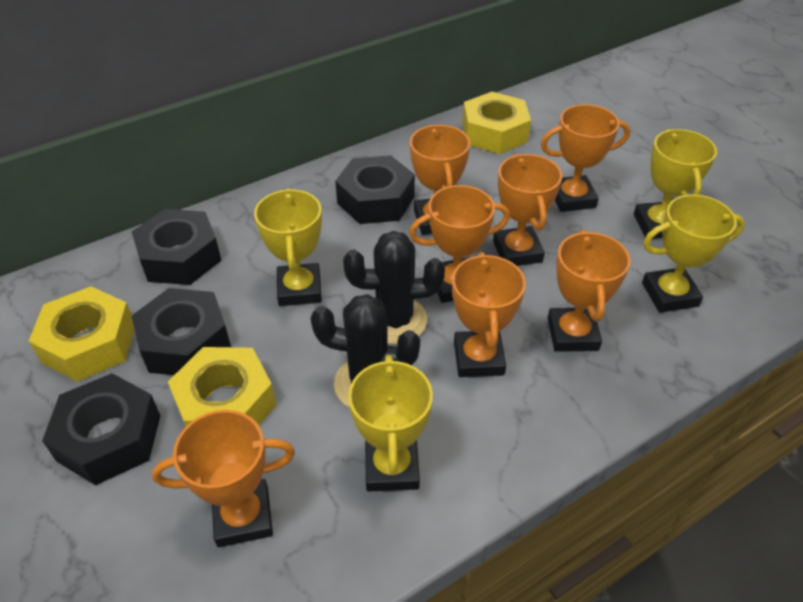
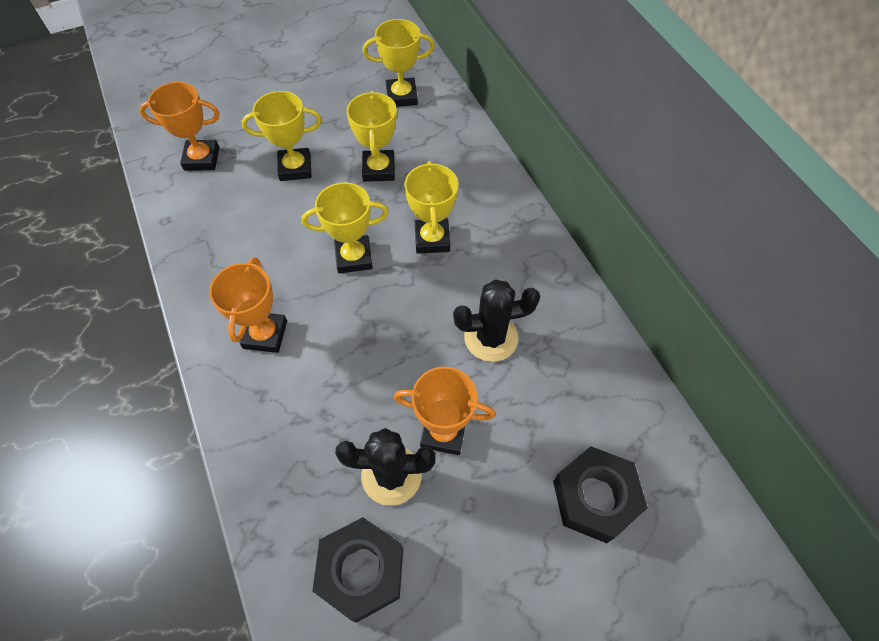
black nut: [42,373,161,485] [132,209,222,285] [132,288,231,375] [335,155,415,224] = 4 -> [312,517,403,623] [553,446,648,543] = 2
orange trophy: [152,410,295,547] [409,185,510,303] [410,125,470,235] [452,252,526,377] [493,154,562,266] [541,104,630,212] [548,230,631,352] = 7 -> [139,82,220,171] [209,257,287,353] [394,367,496,455] = 3
yellow nut: [29,286,134,382] [168,347,276,426] [462,92,531,154] = 3 -> none = 0
yellow trophy: [254,188,322,306] [348,355,433,492] [634,129,717,239] [642,194,745,313] = 4 -> [241,91,322,181] [301,182,389,274] [346,91,397,182] [363,19,435,107] [404,161,458,254] = 5

